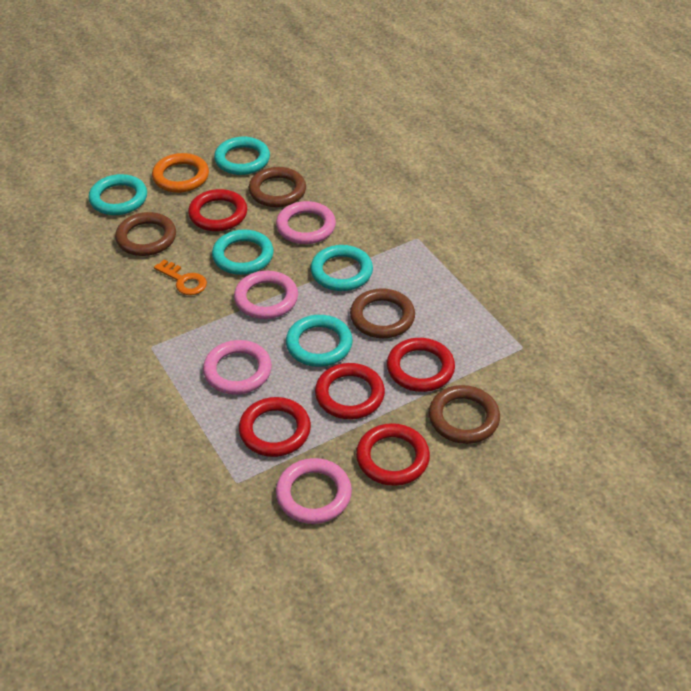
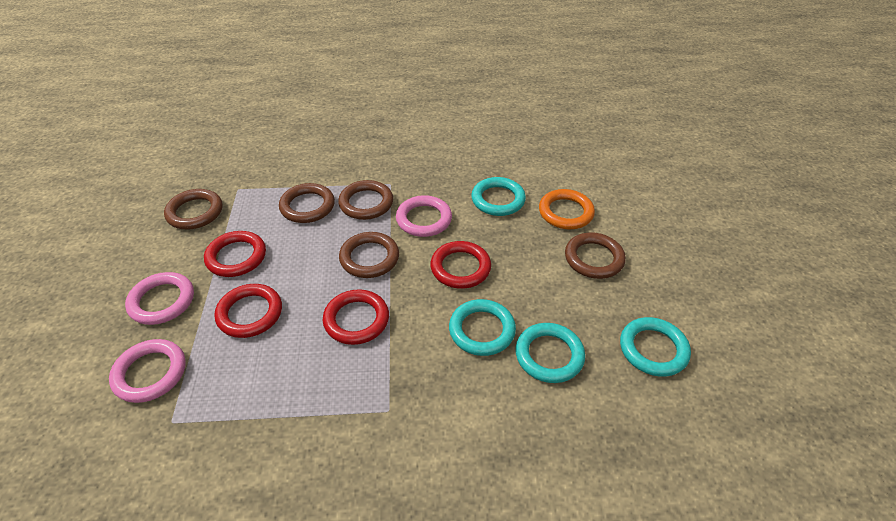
brown ring: [115,212,176,256] [249,167,306,207] [350,288,415,338] [429,385,500,444] = 4 -> [164,189,223,230] [279,183,335,223] [338,180,393,220] [339,232,399,278] [565,232,626,279] = 5
orange key: [154,260,207,295] = 1 -> none = 0
pink ring: [203,340,272,395] [234,271,298,319] [276,201,336,244] [276,458,352,524] = 4 -> [109,339,186,403] [125,272,194,325] [396,195,452,237] = 3
red ring: [188,189,247,231] [239,397,311,457] [315,363,385,419] [356,423,430,486] [387,338,455,392] = 5 -> [204,231,266,277] [215,284,282,338] [323,289,389,345] [430,241,491,289] = 4
turquoise ring: [89,174,147,215] [212,229,274,275] [214,137,270,175] [286,315,352,367] [310,245,373,291] = 5 -> [449,299,516,356] [471,177,526,216] [516,323,585,383] [620,317,691,377] = 4

